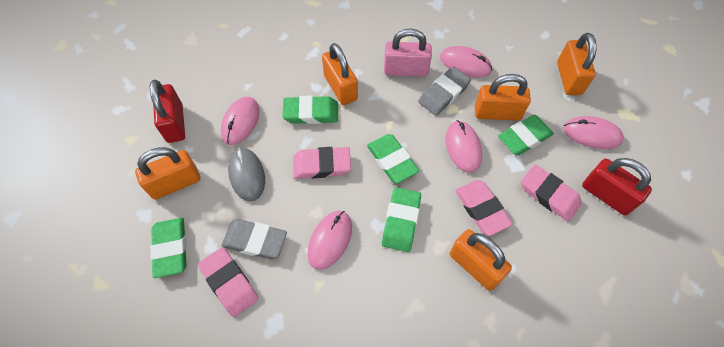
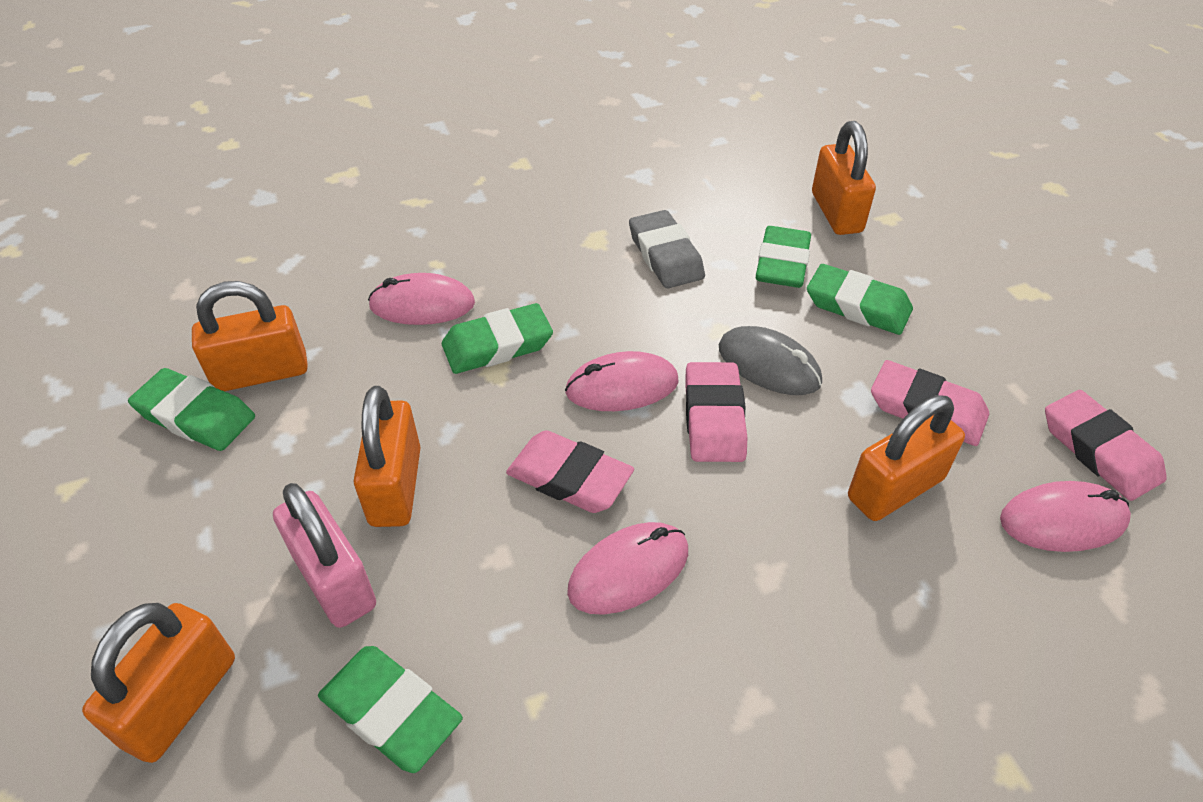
grey eraser: [221,219,287,259] [418,67,471,116] = 2 -> [629,210,705,288] = 1
pink mouse: [221,97,259,145] [307,211,352,270] [440,46,492,77] [446,120,482,173] [563,116,624,149] = 5 -> [368,273,475,325] [565,351,679,411] [567,522,688,615] [1000,481,1131,552] = 4
red padlock: [150,80,185,143] [582,158,652,215] = 2 -> none = 0

